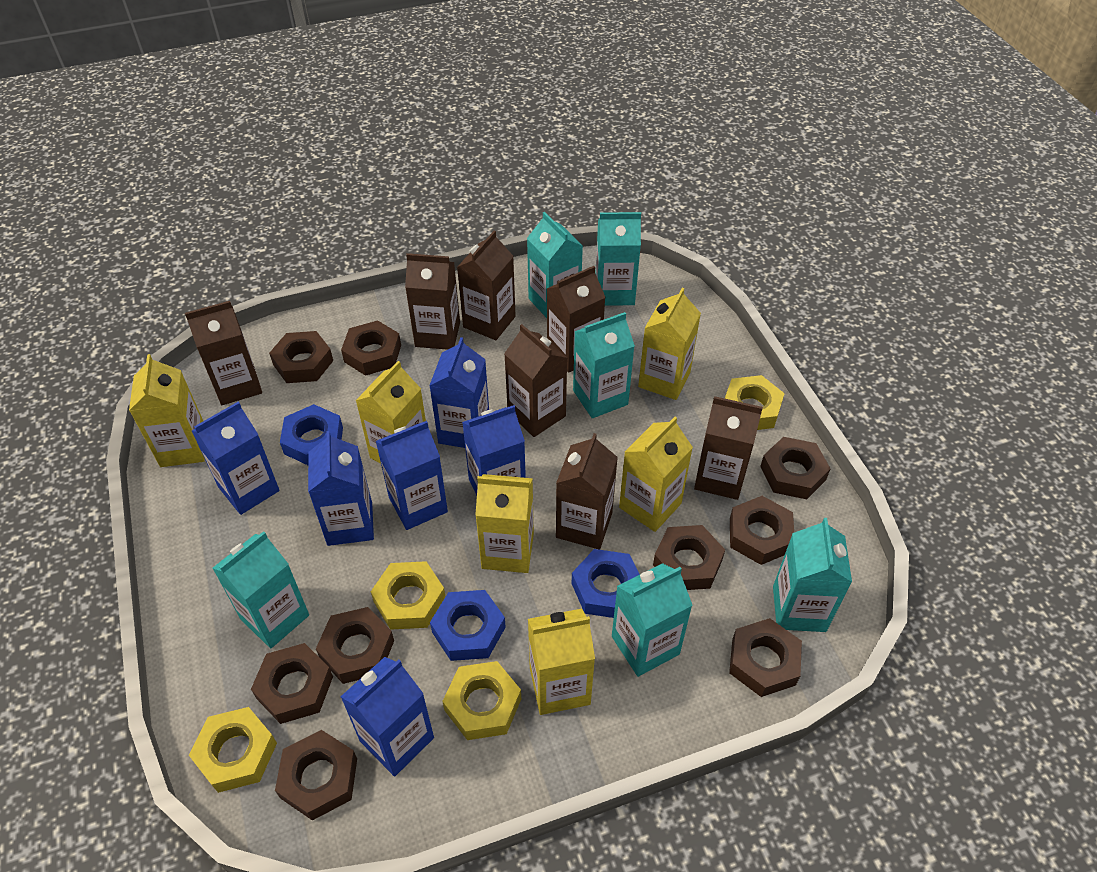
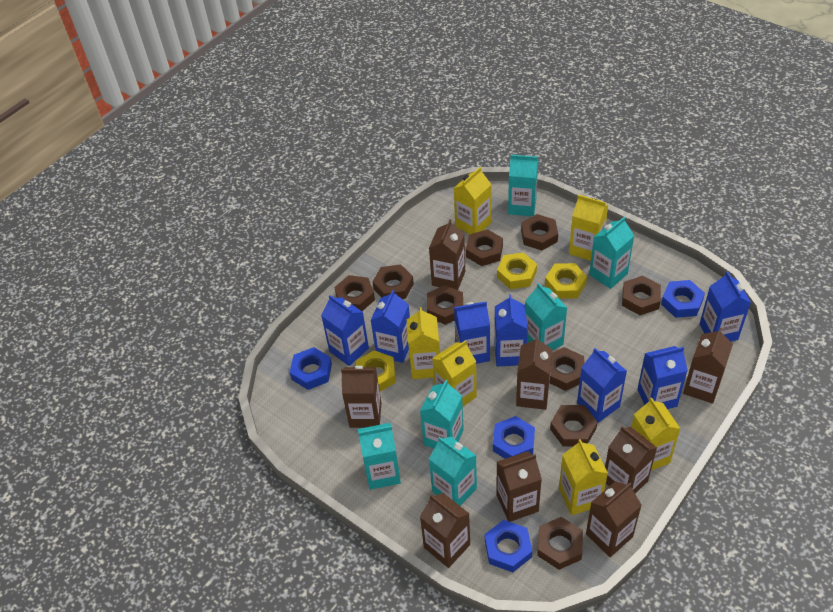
blue carton: [192,402,280,515] [308,431,374,546] [341,657,434,776] [376,421,448,530] [429,337,489,448] [462,405,526,495] = 6 -> [321,295,369,366] [371,290,410,363] [454,302,490,364] [494,294,528,367] [577,348,627,423] [637,346,688,409] [700,272,751,342] = 7
blue nut: [280,404,343,465] [430,590,506,661] [571,549,640,618] = 3 -> [290,347,332,390] [485,520,532,572] [493,416,535,459] [661,280,705,318] = 4
brown carton: [185,301,262,405] [405,253,460,350] [457,231,516,340] [504,324,567,437] [547,266,606,373] [556,433,618,550] [694,396,763,500] = 7 -> [341,366,381,428] [420,493,470,568] [429,219,465,290] [496,451,542,522] [516,336,552,410] [586,481,641,557] [605,426,657,494] [683,328,733,404] = 8
yellow nut: [189,707,277,793] [371,561,446,630] [442,661,521,740] [725,375,785,430] = 4 -> [356,350,396,392] [497,252,537,289] [545,263,587,299] = 3

